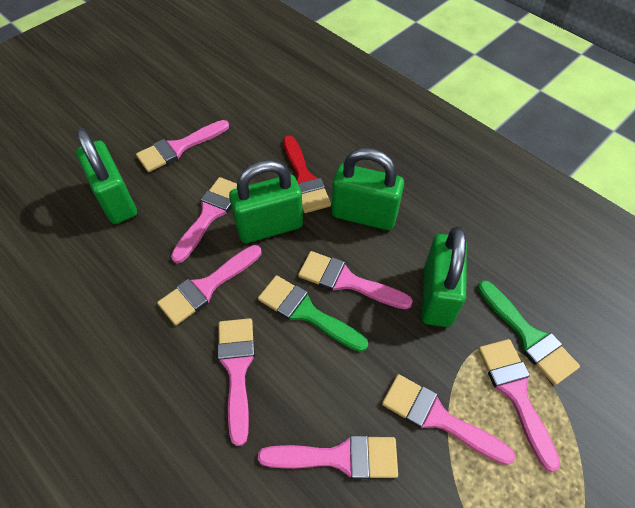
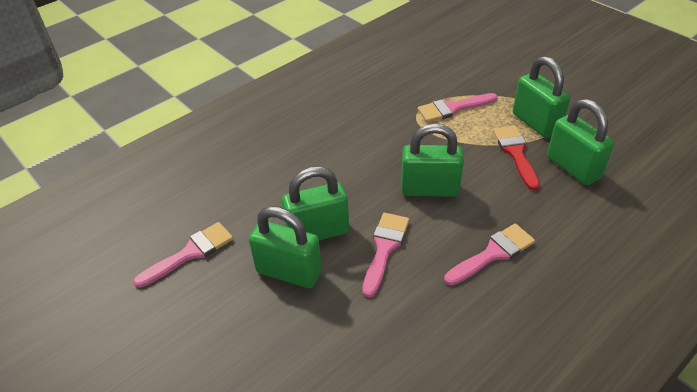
green brush: [258,275,368,352] [478,280,580,385] = 2 -> none = 0
green padlock: [76,128,137,224] [229,160,303,243] [332,148,404,230] [421,226,467,327] = 4 -> [249,206,322,288] [282,166,349,240] [401,124,464,197] [513,56,570,138] [547,99,614,185] = 5
pink brush: [136,120,229,172] [157,245,261,326] [171,177,237,263] [218,318,255,446] [258,435,398,479] [298,251,413,309] [382,374,515,465] [478,339,560,472] = 8 -> [133,222,233,288] [362,213,409,298] [418,93,498,122] [444,223,535,286] = 4

